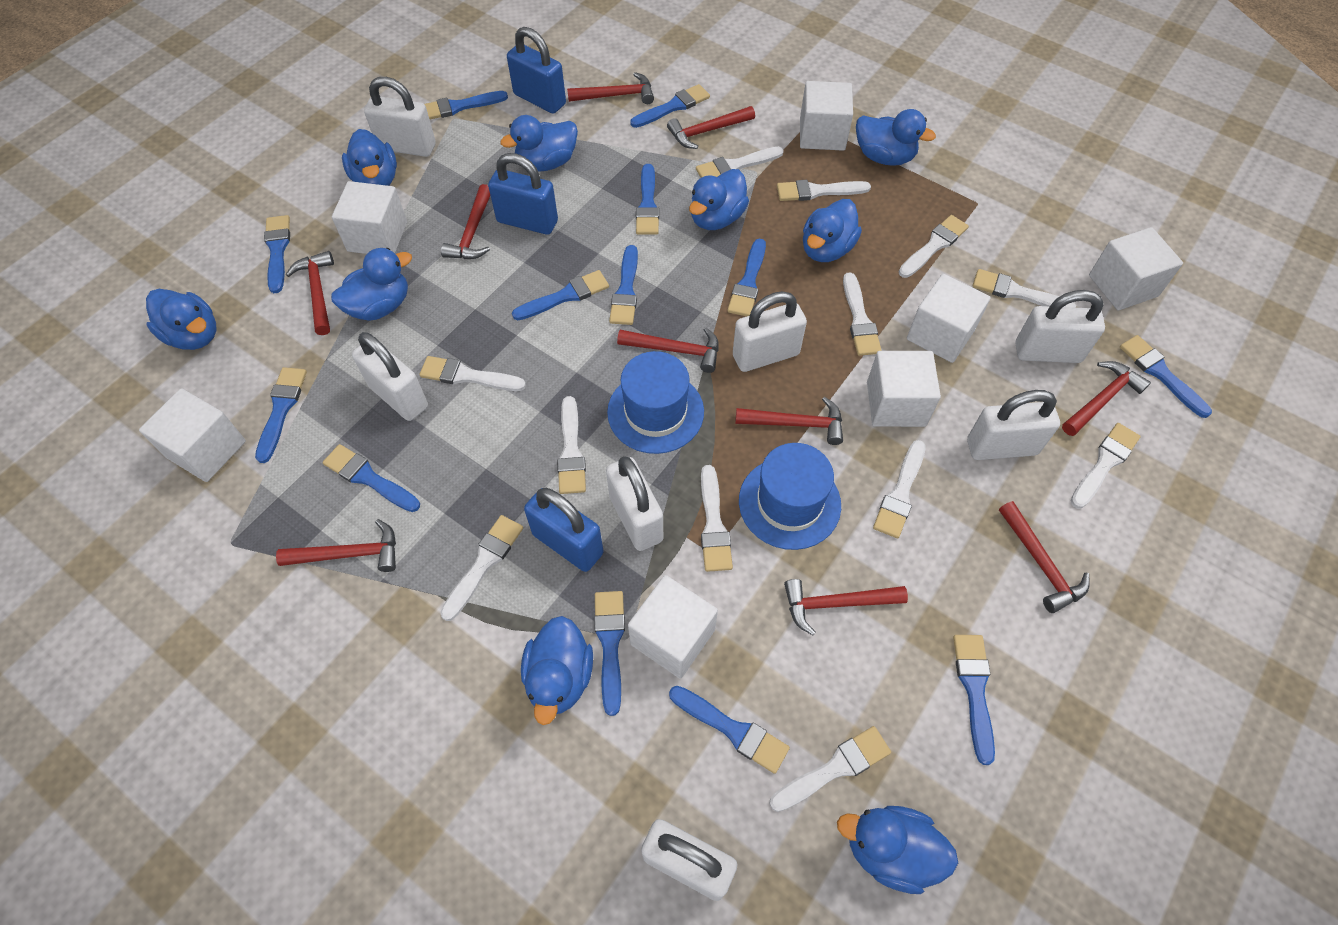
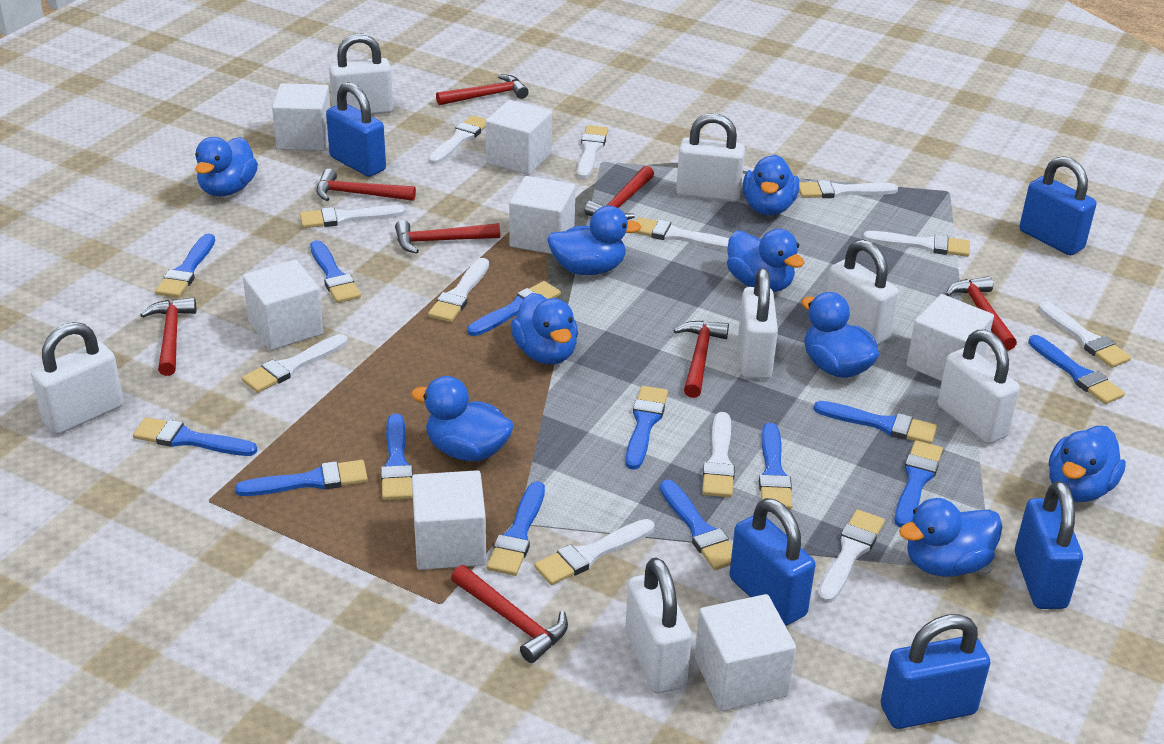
blue hat: [607,351,704,454] [739,443,841,550] = 2 -> none = 0
blue padlock: [488,153,558,235] [507,27,566,114] [524,488,603,572] = 3 -> [326,82,386,177] [729,498,815,626] [881,614,990,729] [1015,481,1083,609] [1019,156,1096,256] = 5
red hammer: [276,519,396,572] [286,251,334,335] [441,184,490,259] [567,72,654,104] [617,328,719,373] [667,106,755,149] [735,397,843,445] [784,579,908,635] [999,501,1090,613] [1062,361,1151,436] = 10 -> [140,297,196,376] [316,169,416,201] [395,220,500,254] [436,74,529,105] [451,565,568,663] [585,166,654,220] [673,320,729,398] [946,276,1017,351] = 8

